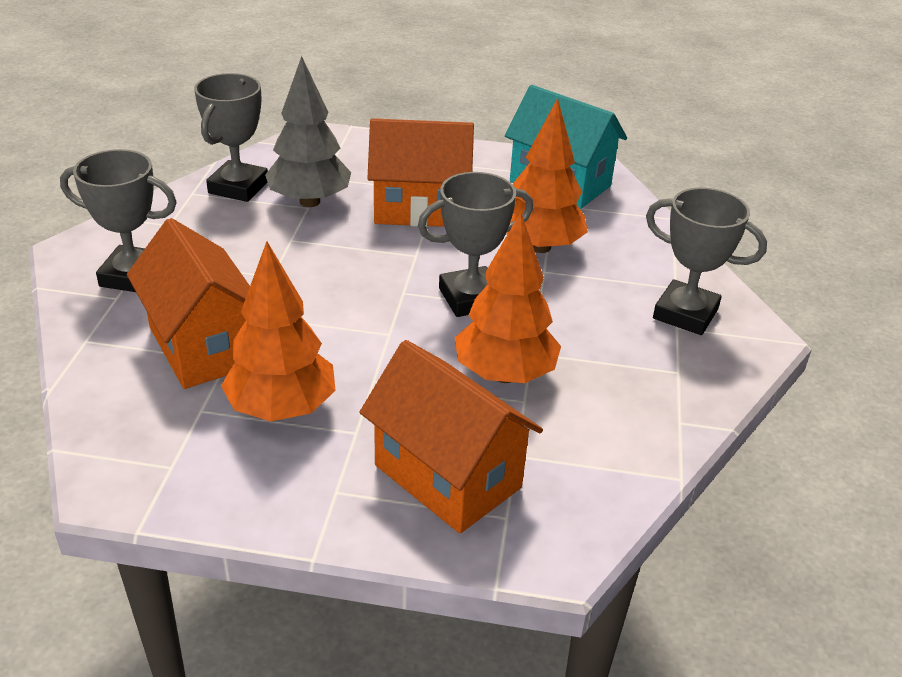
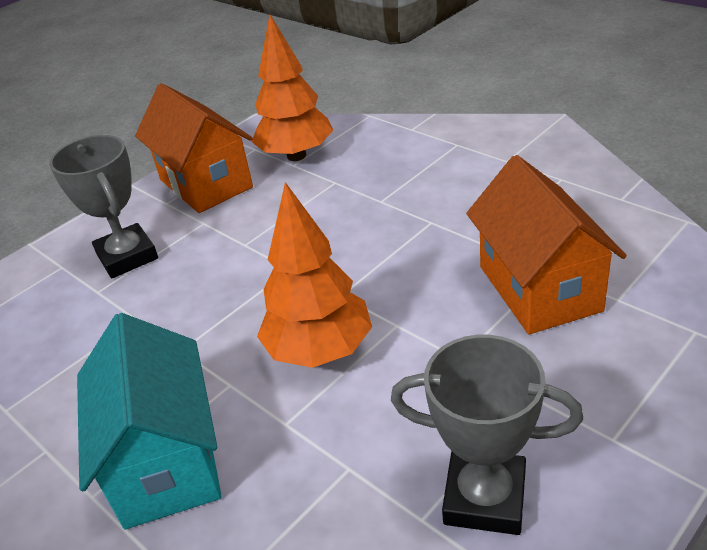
grey tree: [265,56,351,207] = 1 -> none = 0
grey trophy: [60,149,177,292] [194,73,268,202] [418,172,533,317] [646,188,767,335] = 4 -> [49,135,158,278] [391,335,583,535] = 2
orange house: [127,218,250,389] [360,340,543,533] [367,118,474,227] = 3 -> [135,83,253,213] [466,155,627,334] = 2
orange tree: [221,241,336,422] [455,212,561,383] [506,98,588,253] = 3 -> [252,14,333,161] [257,182,372,368] = 2

